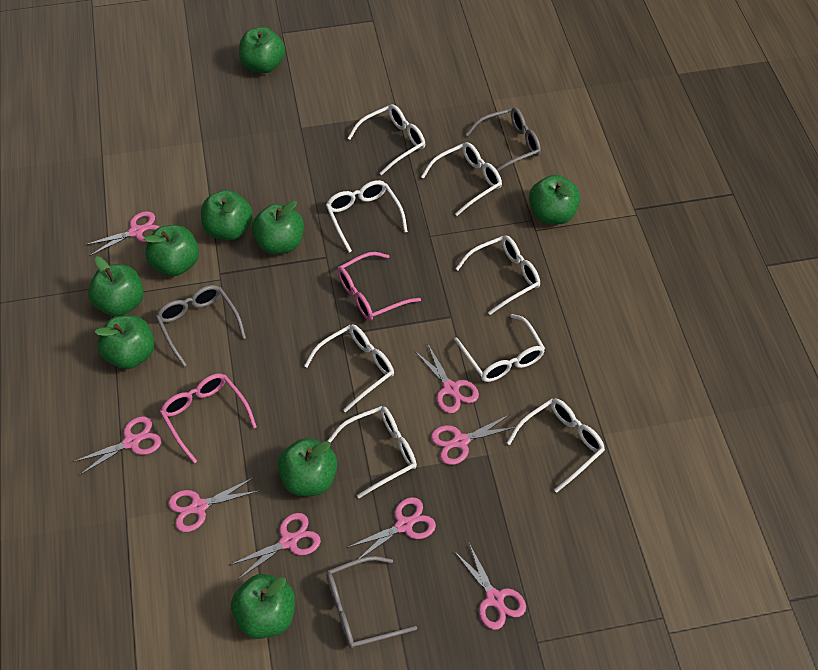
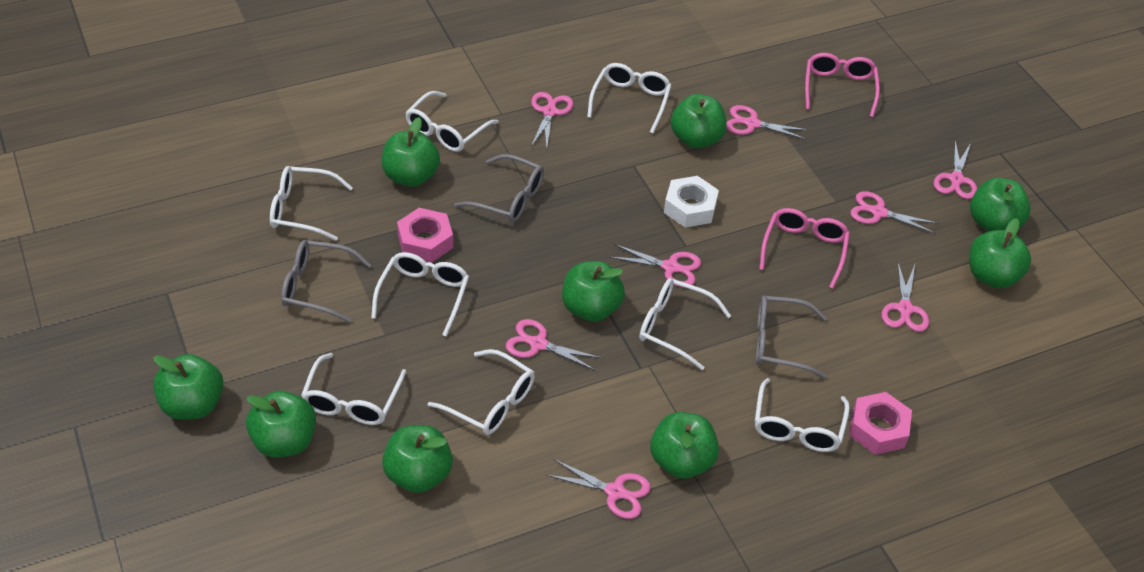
pink nut: none = 0 -> [397,208,453,263] [849,392,912,455] = 2
white nut: none = 0 -> [664,176,719,228] = 1

